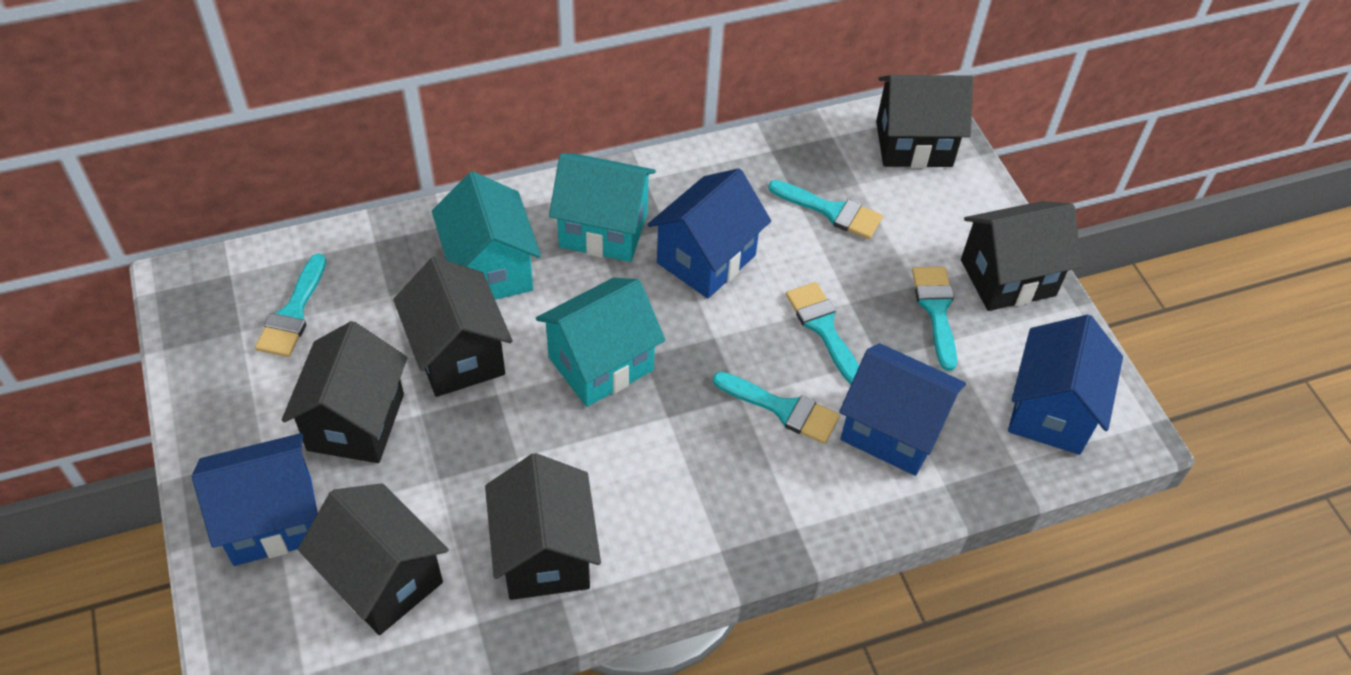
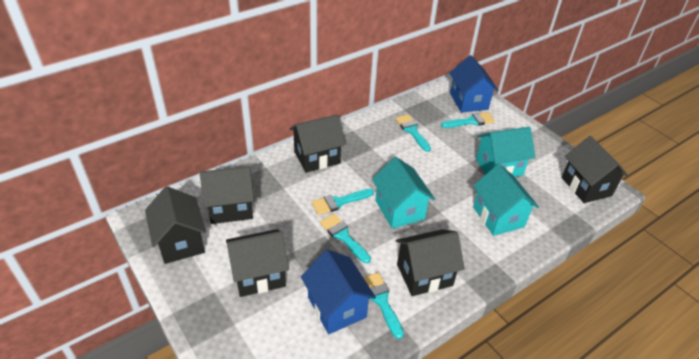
blue house: [192,433,318,566] [647,168,771,299] [839,343,966,476] [1008,315,1123,455] = 4 -> [301,250,376,334] [450,55,499,113] = 2

